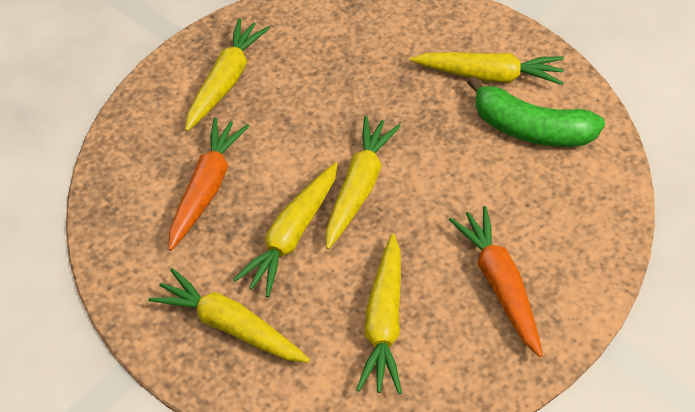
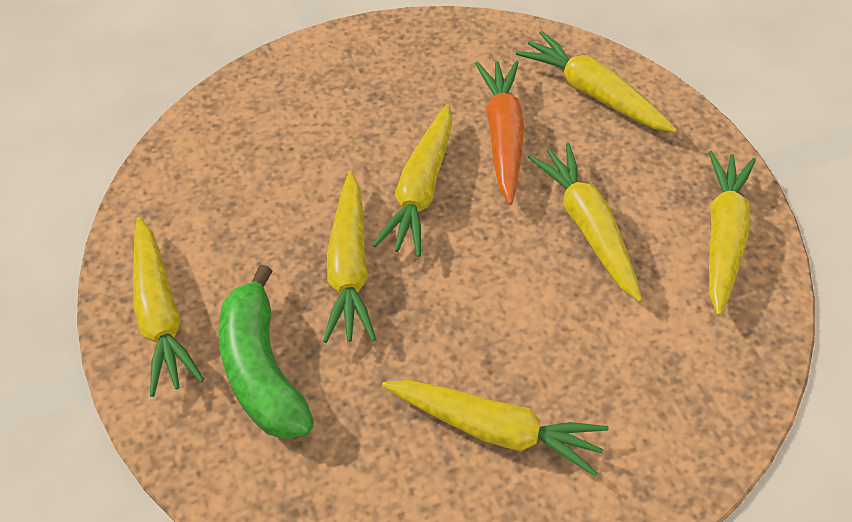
orange carrot: [168,117,249,251] [449,206,543,357] = 2 -> [475,61,524,205] = 1
yellow carrot: [148,268,310,362] [185,18,270,131] [233,162,338,297] [326,116,401,249] [356,234,402,394] [410,52,564,85] = 6 -> [133,217,204,397] [323,171,376,343] [373,104,452,257] [382,380,609,476] [516,31,677,133] [528,143,642,302] [709,150,756,316] = 7

